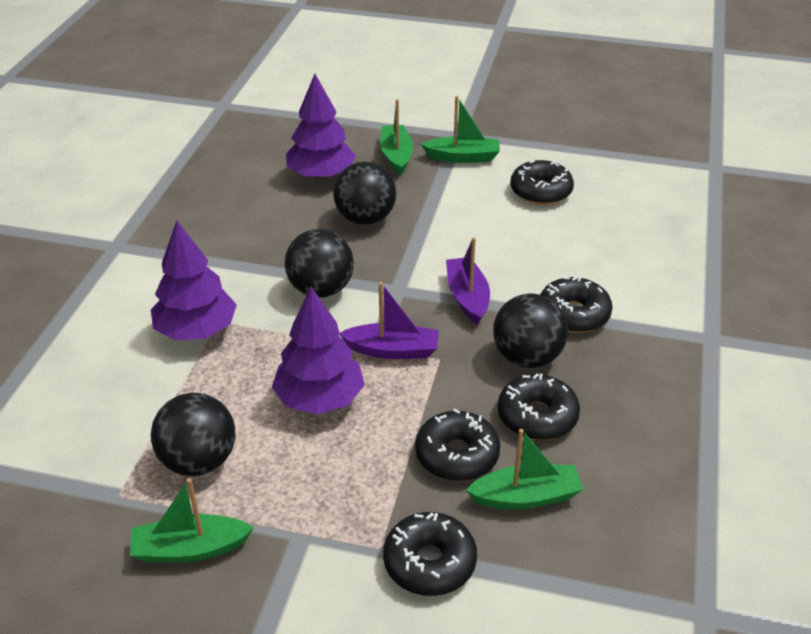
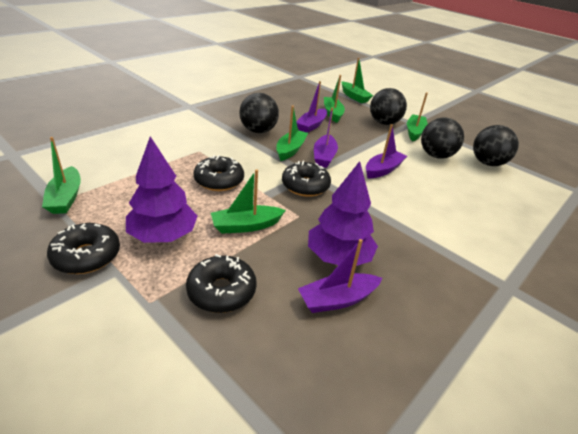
black donut: [383,512,477,596] [415,408,500,481] [498,373,580,440] [510,160,574,205] [540,276,612,333] = 5 -> [47,223,120,274] [186,254,257,313] [193,155,244,191] [282,161,331,197] = 4
green boat: [130,478,254,563] [380,99,413,175] [421,96,500,163] [466,429,583,510] = 4 -> [42,137,81,214] [211,169,286,234] [276,105,308,161] [324,75,345,123] [342,58,373,103] [407,92,428,141] = 6
purple boat: [339,282,439,359] [446,237,490,325] = 2 -> [296,81,327,133] [298,239,382,313] [314,107,338,168] [366,124,407,178] = 4
purple tree: [151,221,237,341] [272,287,365,414] [286,74,356,180] = 3 -> [126,136,197,243] [308,161,378,266] = 2

